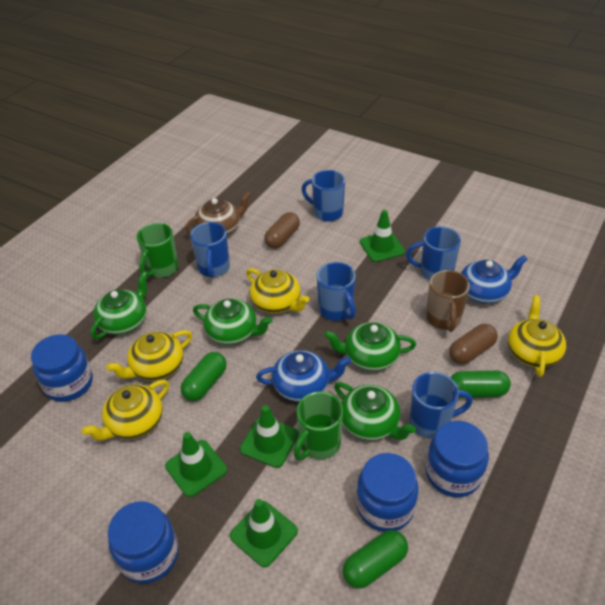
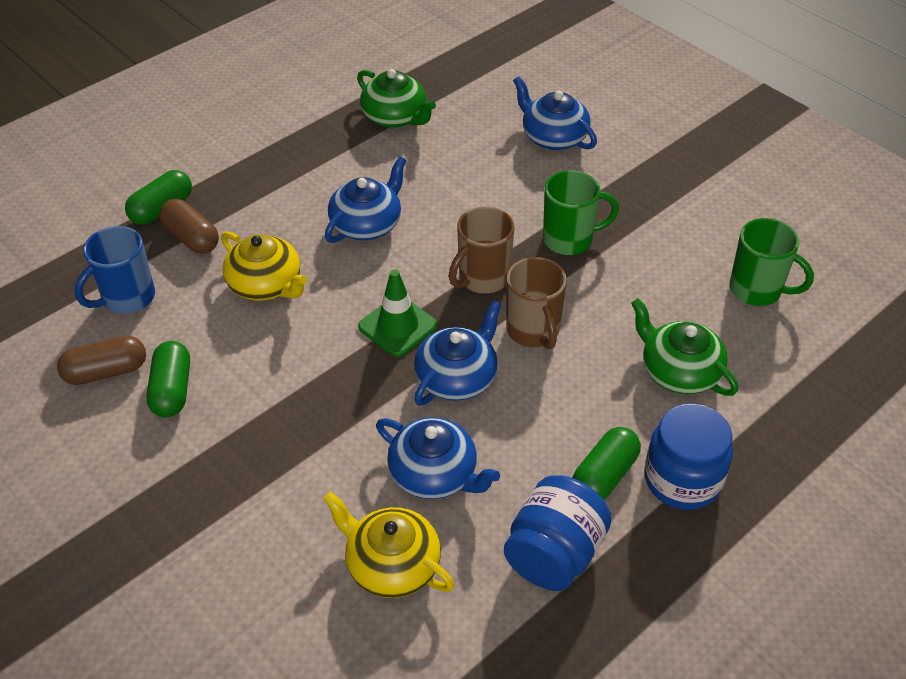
blue jar: [31,334,93,402] [108,501,179,584] [356,453,419,532] [426,421,489,497] = 4 -> [504,475,612,591] [644,403,733,510] = 2
blue mug: [190,222,230,278] [302,170,345,222] [317,262,356,321] [406,226,461,281] [409,372,473,439] = 5 -> [74,226,155,314] = 1
blue teapot: [256,350,351,402] [461,255,528,304] = 2 -> [325,156,407,243] [376,418,500,499] [414,301,501,406] [513,76,597,150] = 4
brown mug: [426,270,470,332] = 1 -> [449,206,515,294] [507,257,567,350] = 2
brown teapot: [185,192,251,235] = 1 -> none = 0
green teapot: [90,271,148,339] [193,299,272,345] [324,322,416,371] [334,382,416,440] = 4 -> [357,69,436,128] [631,298,738,396] = 2
green traffic cone: [165,432,227,497] [230,499,298,567] [240,405,299,468] [360,210,405,262] = 4 -> [358,270,438,357] = 1
yellow teapot: [82,380,169,441] [106,330,192,381] [246,268,309,313] [508,295,566,377] = 4 -> [221,231,307,301] [323,492,454,598] = 2

